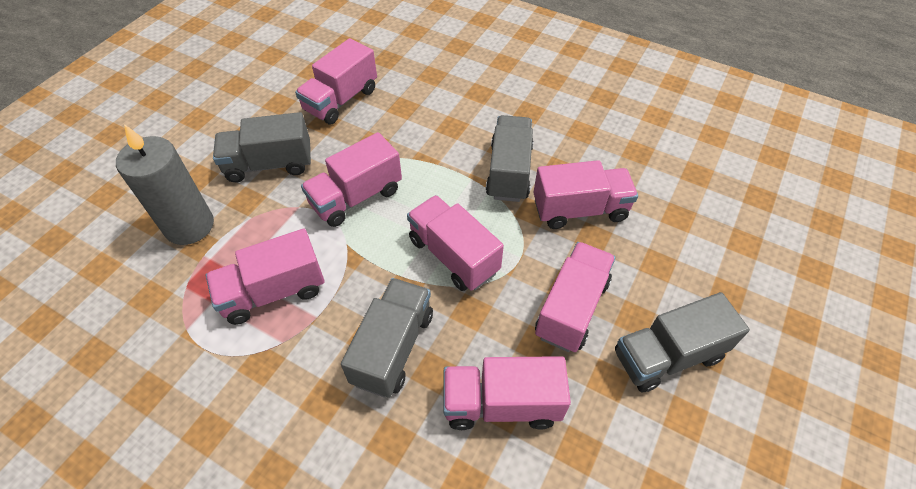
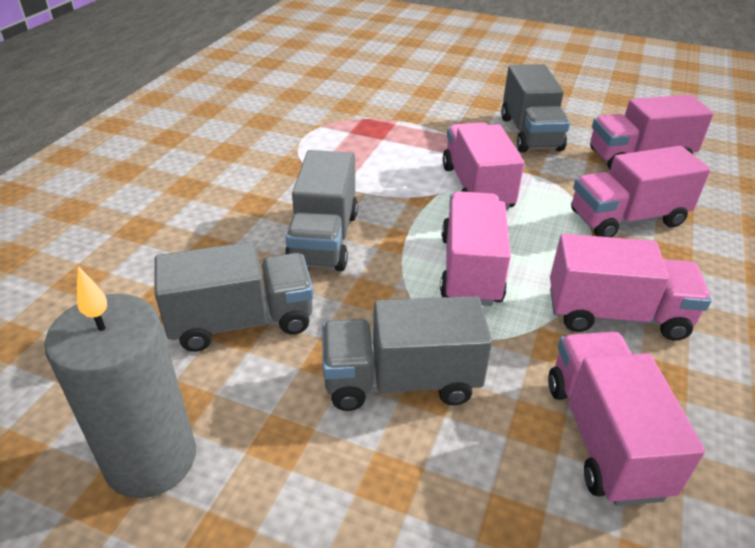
pink truck: [206,229,325,325] [295,38,377,124] [301,132,402,227] [407,195,504,291] [443,356,571,430] [533,160,638,229] [535,242,616,352] = 7 -> [440,191,511,306] [442,122,524,210] [548,332,705,506] [550,234,712,341] [571,146,711,237] [590,95,714,169] = 6

